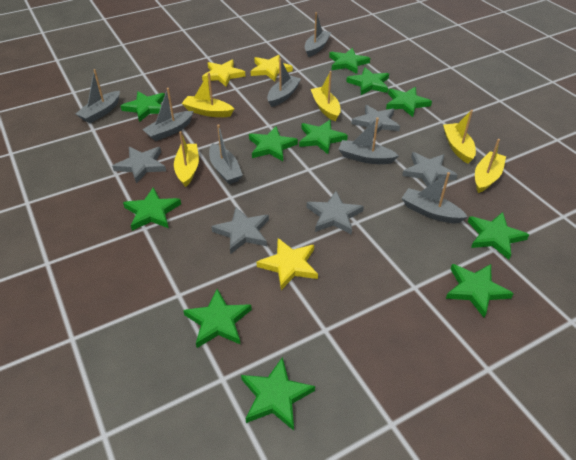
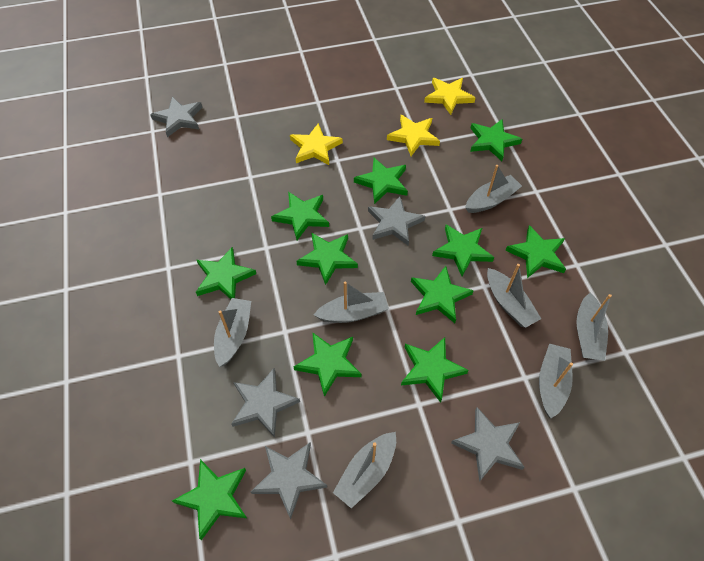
yellow boat: [174,131,199,187] [181,73,234,117] [311,71,341,121] [443,110,476,164] [475,139,506,193] = 5 -> none = 0

